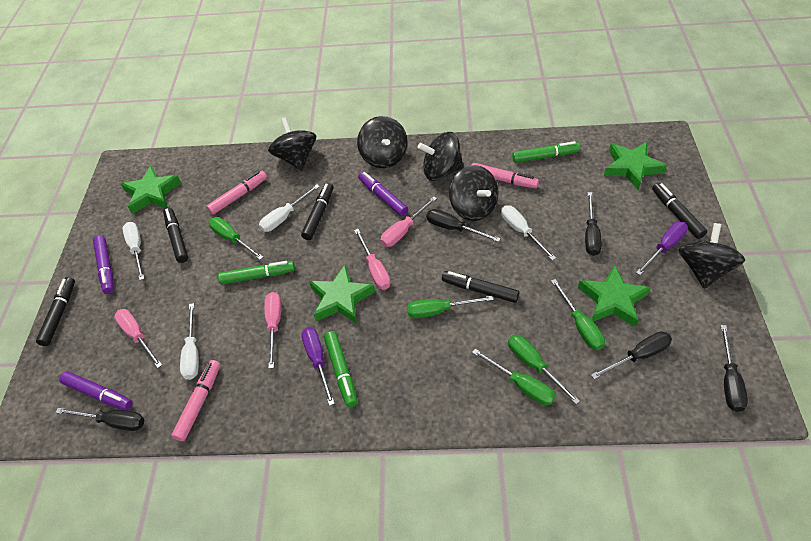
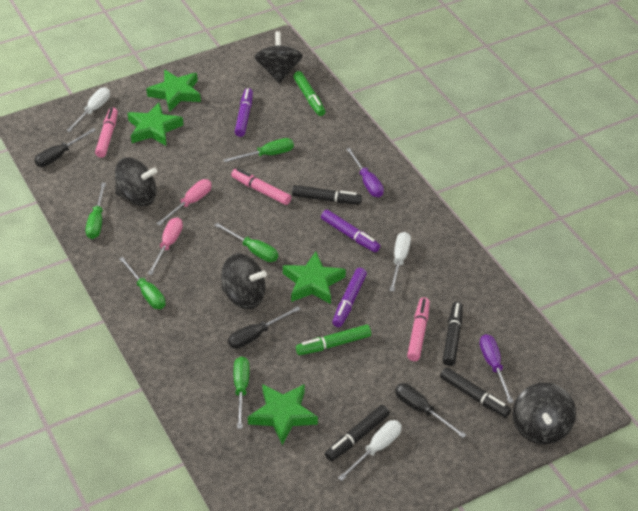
black marker: [36,277,75,346] [163,208,188,263] [301,183,334,240] [442,271,520,303] [652,183,707,239] = 5 -> [292,185,362,204] [325,405,390,461] [440,367,511,418] [443,302,463,366] = 4
black screwdriver: [55,408,144,431] [426,209,501,242] [585,192,602,256] [591,332,672,379] [721,325,748,412] = 5 -> [34,128,96,167] [228,306,301,349] [395,383,466,438] = 3
black spinning top: [268,117,316,170] [357,116,408,168] [418,132,463,181] [449,165,499,221] [679,223,745,289] = 5 -> [115,157,157,206] [221,254,267,309] [255,31,303,83] [512,383,576,444] = 4
green marker: [218,261,295,285] [324,331,358,407] [512,141,580,163] = 3 -> [293,71,325,116] [296,324,371,355] = 2
pink screwdriver: [114,309,162,368] [264,292,281,369] [354,229,391,290] [380,196,437,247] = 4 -> [148,217,183,275] [157,179,212,225] = 2
white screwdriver: [122,222,144,280] [180,303,199,380] [259,184,320,232] [501,205,556,261] = 4 -> [66,87,110,132] [338,420,402,481] [389,232,411,292] = 3

